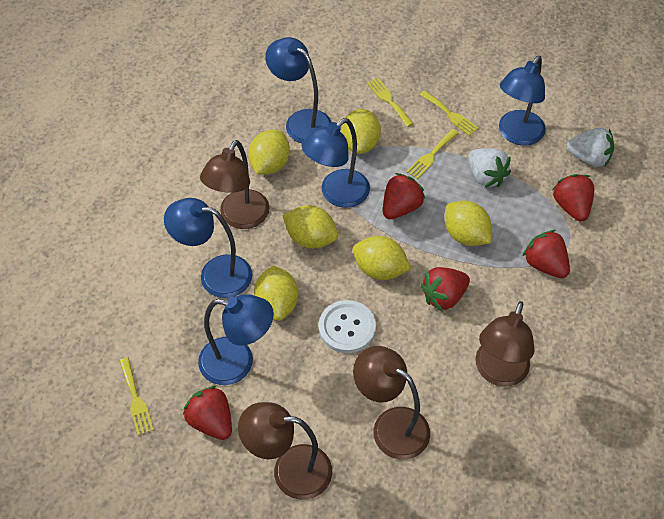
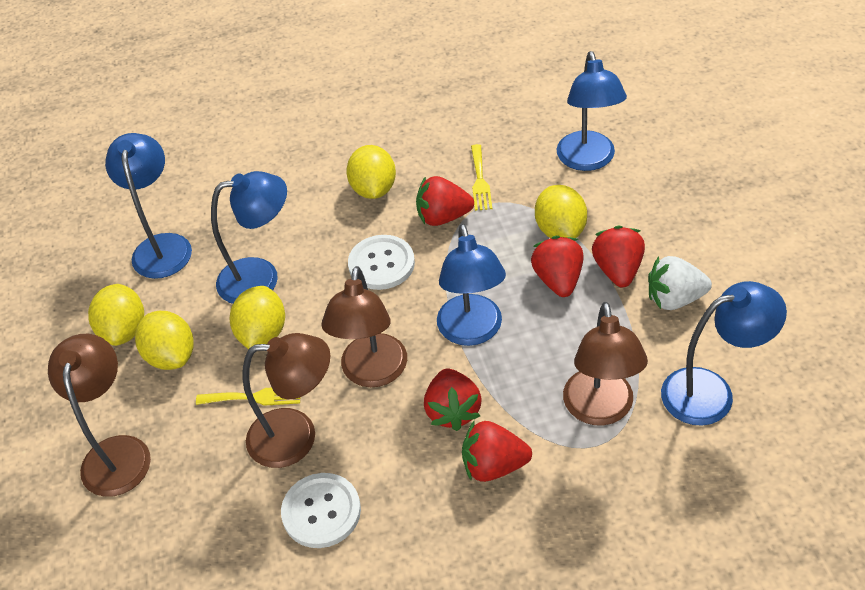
white button: [319,300,376,353] = 1 -> [281,473,361,548] [348,235,415,290] = 2
white strawberry: [468,148,511,187] [566,128,614,167] = 2 -> [648,256,712,310] = 1
yellow fork: [119,357,154,436] [367,78,414,127] [406,129,458,179] [419,90,479,136] = 4 -> [196,388,301,406] [471,144,492,211] = 2
yellow lemon: [248,130,290,174] [254,265,298,321] [283,205,338,249] [341,109,381,154] [353,236,411,280] [445,201,492,246] = 6 -> [88,284,144,346] [135,311,194,370] [230,286,285,349] [346,145,396,199] [535,185,587,238] = 5

